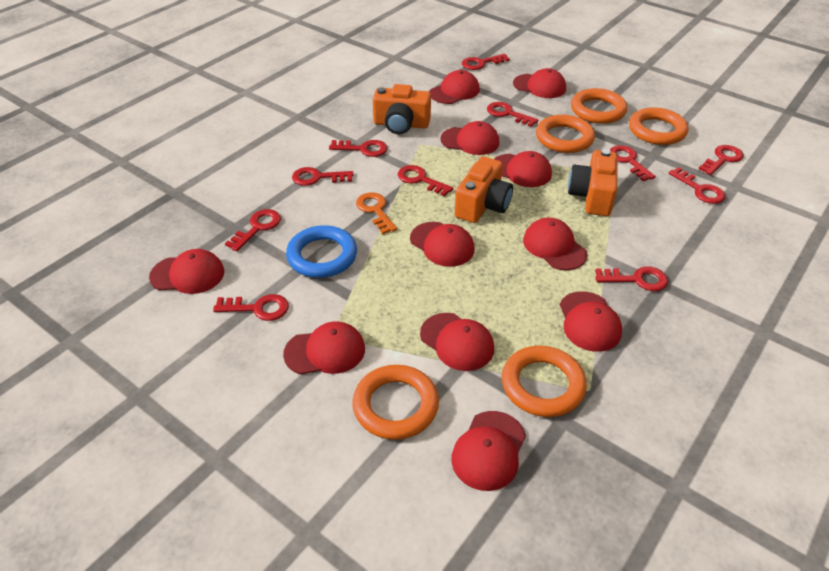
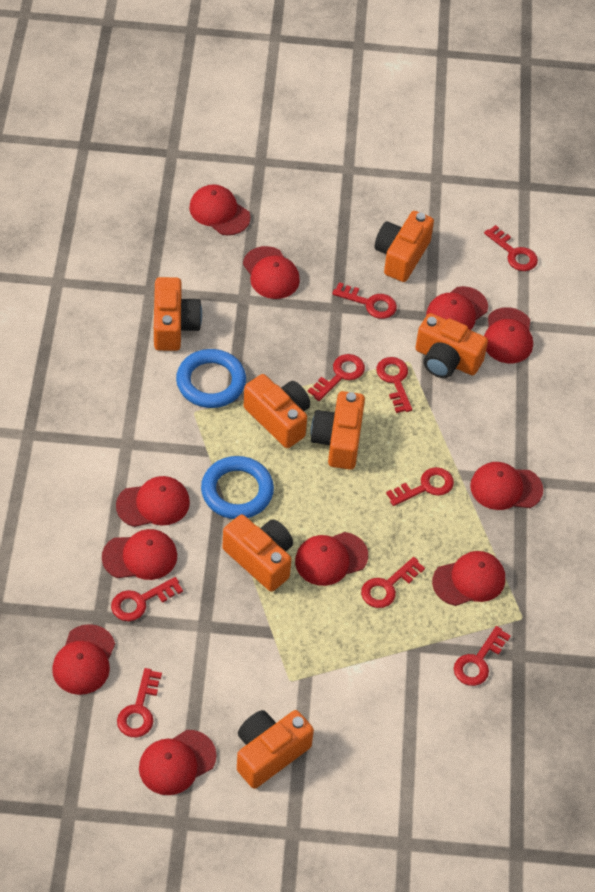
blue ring: [286,225,357,278] = 1 -> [176,349,246,408] [201,456,274,519] = 2
orange camera: [373,84,431,134] [455,157,513,223] [568,149,618,216] = 3 -> [154,277,202,351] [223,514,293,592] [237,710,314,789] [243,374,310,448] [311,391,365,470] [375,211,434,282] [415,313,488,378] = 7
orange key: [356,193,397,234] = 1 -> none = 0
orange ring: [353,365,439,440] [502,346,587,417] [536,115,595,153] [571,88,627,124] [629,107,688,145] = 5 -> none = 0
red key: [213,294,289,321] [225,209,281,251] [292,167,354,186] [329,140,388,157] [398,165,453,196] [462,54,510,70] [487,102,538,127] [595,267,668,291] [610,145,656,181] [668,167,726,204] [698,145,744,175] = 11 -> [111,577,183,621] [117,668,162,737] [308,354,365,401] [332,282,397,319] [361,557,425,608] [376,357,412,413] [386,467,454,506] [454,626,511,686] [484,225,538,271] = 9

